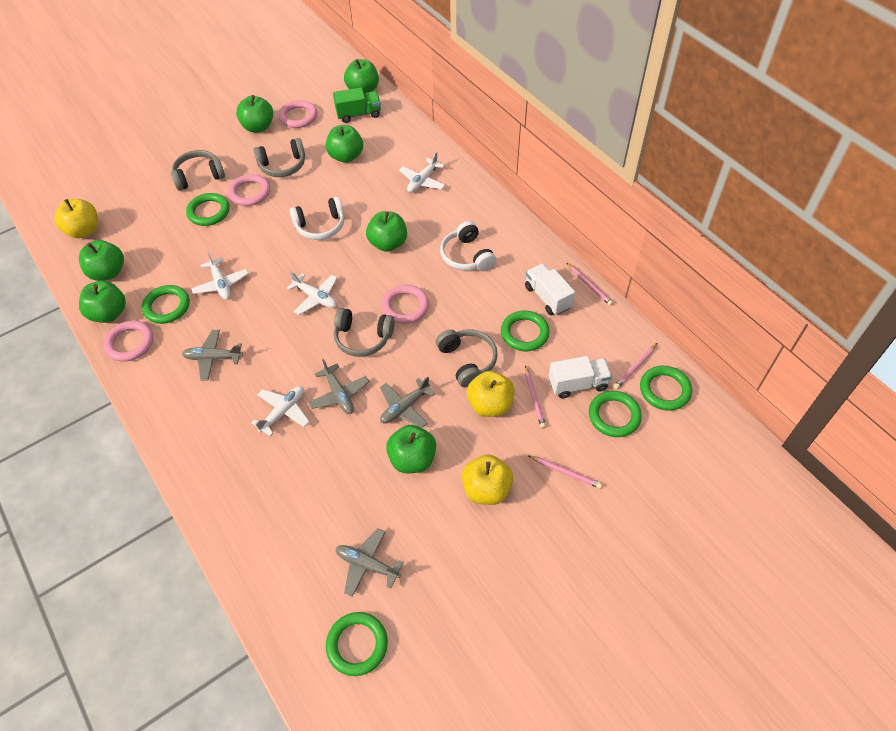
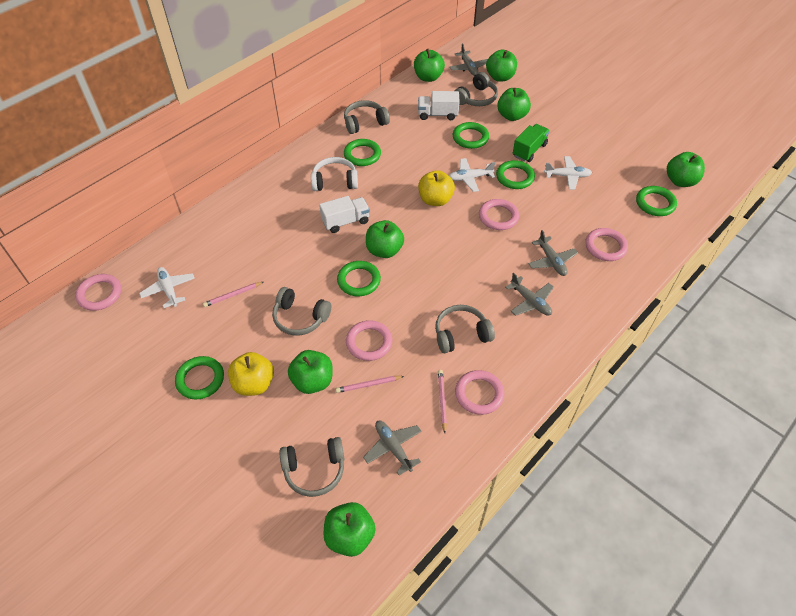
grey headphones: [171,150,225,191] [254,138,305,177] [334,308,395,357] [436,329,498,387] = 4 -> [272,287,331,335] [279,437,344,497] [344,100,390,134] [435,305,495,353] [454,72,498,106] = 5
pink pencil: [525,366,546,428] [529,456,602,489] [567,263,613,306] [614,343,657,389] = 4 -> [203,282,263,307] [336,376,404,393] [438,370,447,433] = 3
pink ring: [104,321,154,362] [228,174,270,206] [278,100,317,128] [382,285,429,324] = 4 -> [75,274,121,311] [346,320,392,361] [455,370,504,415] [479,199,519,230] [585,228,628,261] = 5
white headphones: [290,197,344,240] [440,221,496,271] = 2 -> [311,157,358,191] = 1
white plane: [191,252,249,300] [251,386,310,436] [287,272,337,315] [399,152,446,193] = 4 -> [139,267,195,308] [449,158,495,192] [544,156,592,190] = 3
yellow apple: [54,199,98,238] [462,454,513,505] [467,371,514,417] = 3 -> [228,352,274,396] [418,170,455,206] = 2

